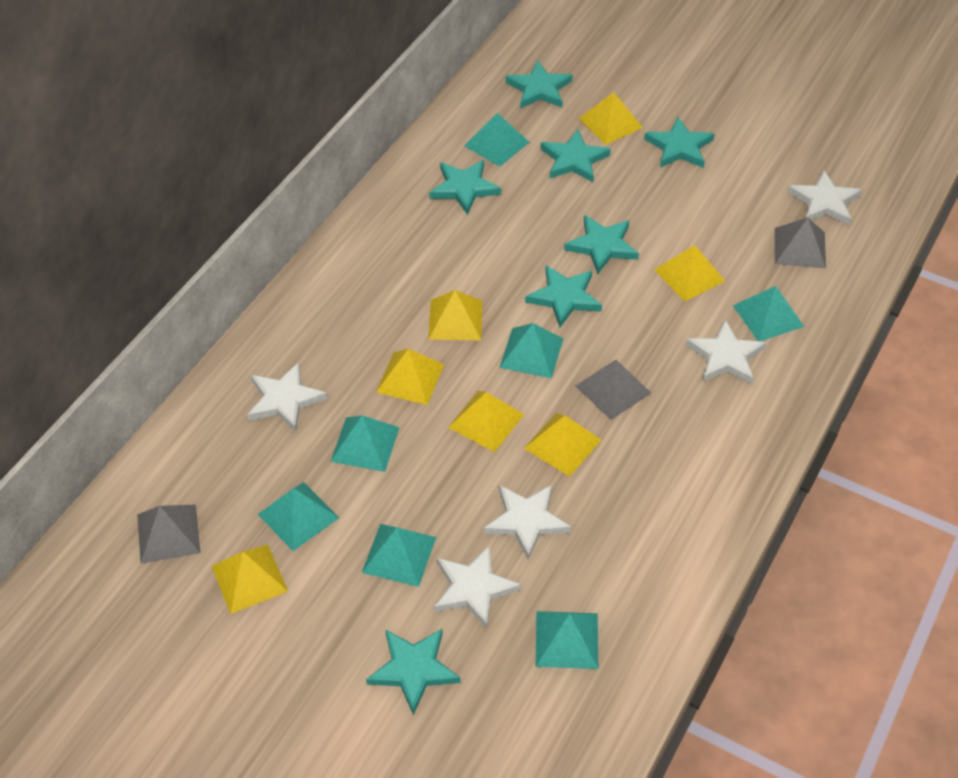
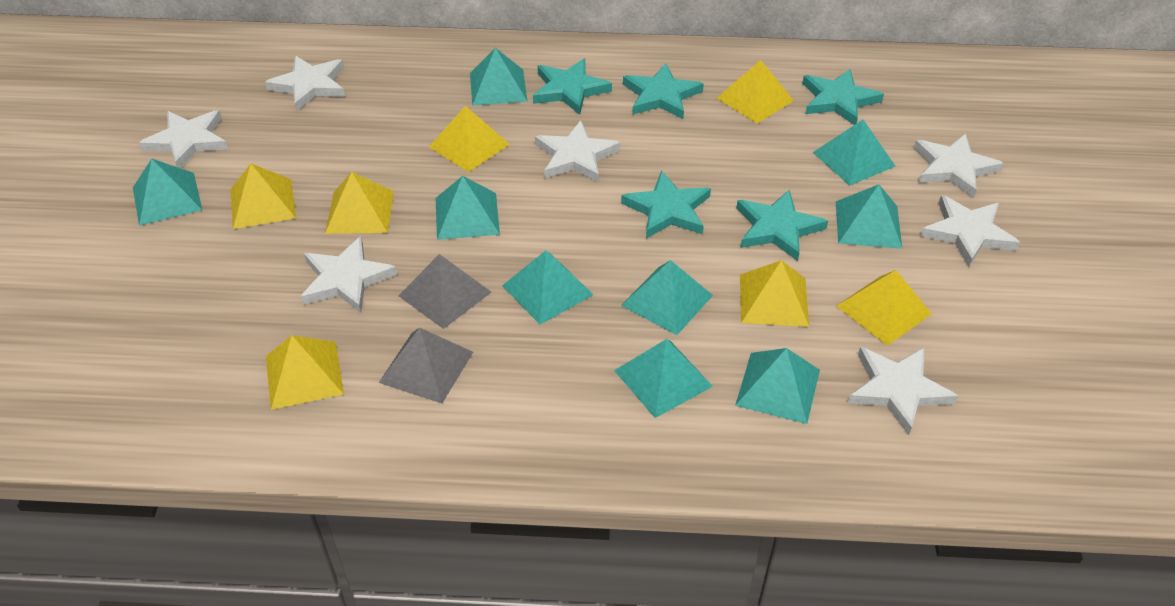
grey pyramid: [137,504,201,564] [575,360,651,420] [775,218,826,269] = 3 -> [379,328,473,403] [399,254,491,329] = 2
turquoise pyramid: [258,482,339,551] [330,415,399,472] [362,524,436,587] [464,113,530,167] [499,323,564,378] [536,611,598,669] [733,286,804,341] = 7 -> [133,159,202,226] [436,176,500,240] [470,48,527,106] [502,250,594,325] [614,339,713,418] [621,260,713,335] [735,348,820,424] [812,120,895,186] [836,184,902,249] = 9
turquoise star: [366,629,461,715] [429,160,501,215] [506,61,573,108] [525,265,602,327] [541,129,611,182] [564,215,639,274] [644,117,715,168] = 7 -> [533,59,612,115] [621,171,711,239] [623,64,704,119] [736,189,828,261] [802,69,884,125] = 5
white star: [247,362,327,432] [434,545,521,629] [484,485,571,560] [686,319,766,384] [788,170,862,225] = 5 -> [139,110,228,168] [265,56,345,111] [300,236,397,313] [535,121,620,182] [848,347,958,435] [914,133,1004,198] [921,195,1020,267] = 7

